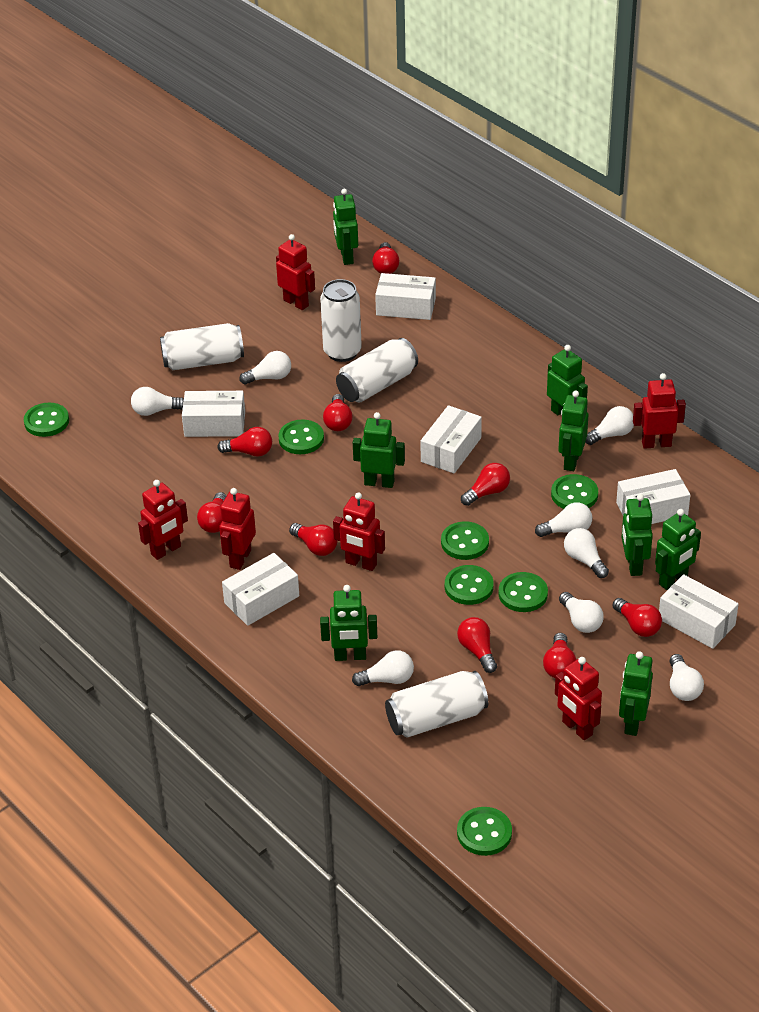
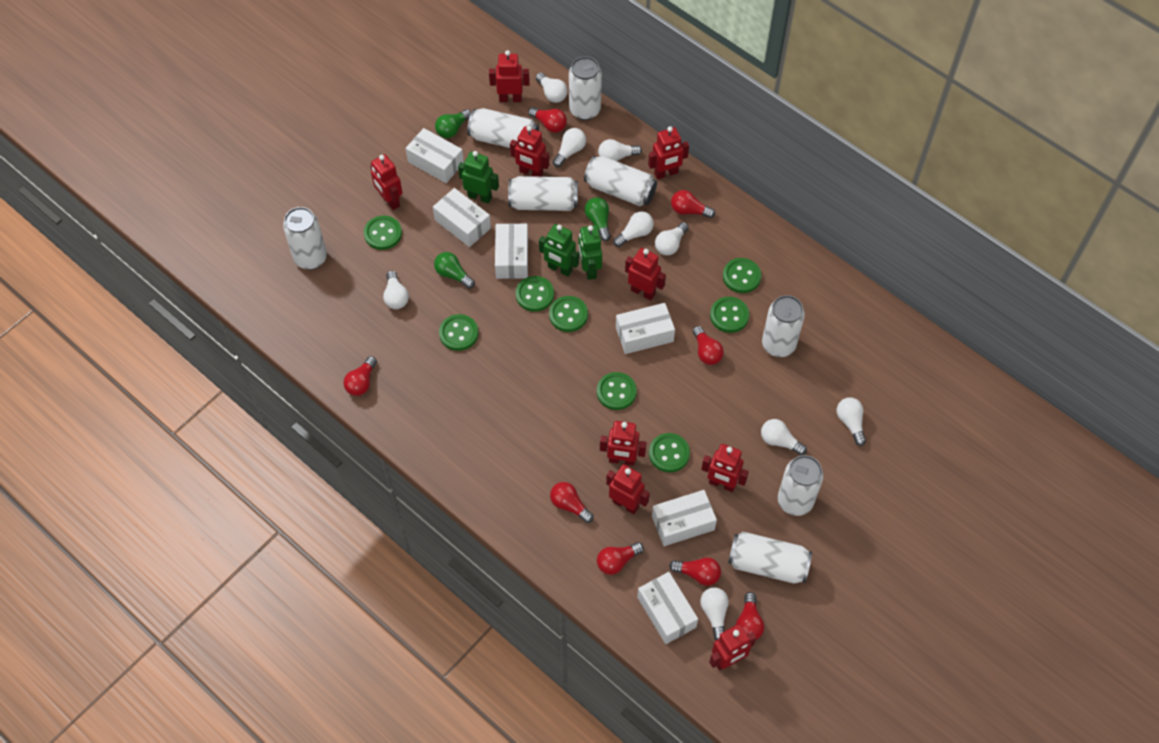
green button: [24,403,69,437] [278,420,324,454] [441,521,489,560] [445,565,494,605] [457,807,512,856] [499,572,548,612] [551,474,598,509] = 7 -> [364,216,402,250] [439,314,478,351] [516,276,554,312] [549,296,588,332] [597,372,637,410] [649,433,690,472] [710,297,749,333] [723,258,761,293] = 8
green light bulb: none = 0 -> [434,252,475,289] [435,109,471,138] [585,197,611,241] = 3
green robot: [320,585,377,661] [333,189,358,265] [353,412,405,488] [547,345,588,415] [558,391,588,471] [619,651,653,736] [621,494,653,576] [655,509,701,590] = 8 -> [458,151,499,204] [539,224,579,277] [578,225,602,280] = 3
red light bulb: [197,492,226,533] [217,427,272,457] [289,523,338,556] [323,394,353,431] [372,242,399,274] [457,617,497,673] [461,463,510,506] [543,633,576,678] [612,598,662,637] = 9 -> [343,356,377,396] [528,107,567,133] [550,482,594,523] [597,542,644,575] [669,557,721,586] [671,190,715,218] [693,326,724,365] [736,592,764,640] = 8
red robot: [138,480,188,560] [219,488,256,570] [276,234,315,310] [333,492,385,571] [555,657,602,740] [633,373,686,449] = 6 -> [370,154,402,210] [489,50,530,102] [510,126,549,177] [600,421,646,466] [606,464,650,514] [625,248,666,300] [648,126,689,179] [701,444,749,492] [709,624,756,670] = 9
white can: [160,323,244,370] [320,279,362,362] [336,338,418,403] [385,671,488,738] = 4 -> [283,207,327,270] [467,108,539,148] [508,176,578,211] [569,56,602,120] [584,156,657,206] [728,532,812,584] [762,295,805,357] [778,455,823,516] = 8
white light bulb: [131,387,184,416] [239,351,291,384] [352,650,414,686] [535,503,592,537] [559,592,603,633] [564,528,609,578] [585,406,634,445] [670,654,704,701] = 8 -> [383,271,409,309] [536,73,568,103] [553,128,586,167] [598,139,642,161] [613,211,654,247] [655,222,689,255] [700,587,729,640] [761,419,807,455] [837,397,866,446] = 9

